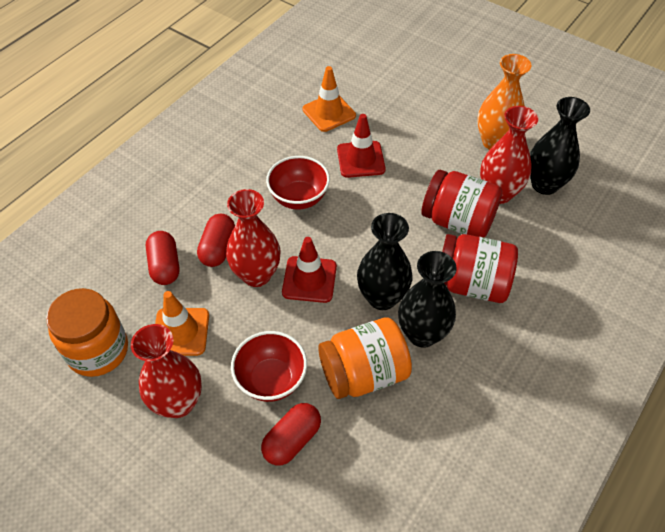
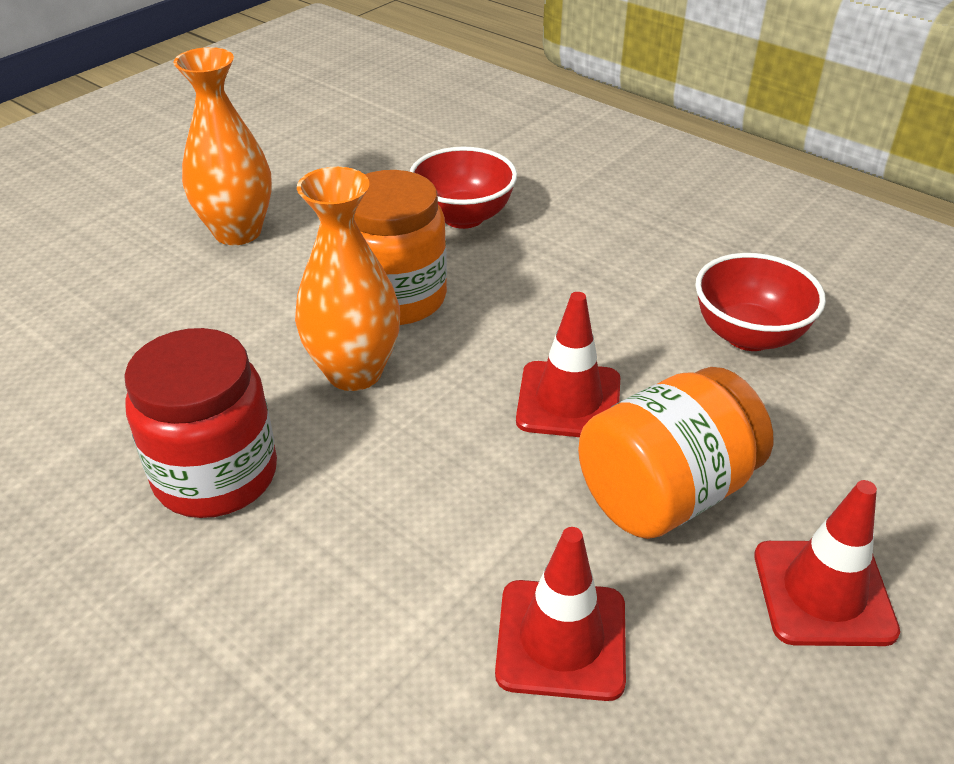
black vase: [357,213,413,310] [398,251,457,348] [530,97,590,195] = 3 -> none = 0
orange traffic cone: [155,291,209,356] [303,66,356,132] = 2 -> none = 0
orange vase: [477,54,531,150] = 1 -> [174,47,272,245] [295,167,400,391] = 2
red capsule: [146,231,179,285] [197,214,235,267] [261,403,321,465] = 3 -> none = 0
red jar: [422,170,502,238] [442,234,518,303] = 2 -> [124,328,277,518] = 1
red traffic cone: [282,237,337,303] [337,114,386,178] = 2 -> [495,527,626,701] [516,292,620,437] [754,480,900,646] = 3
red vase: [131,324,202,418] [226,189,280,287] [480,106,538,204] = 3 -> none = 0

